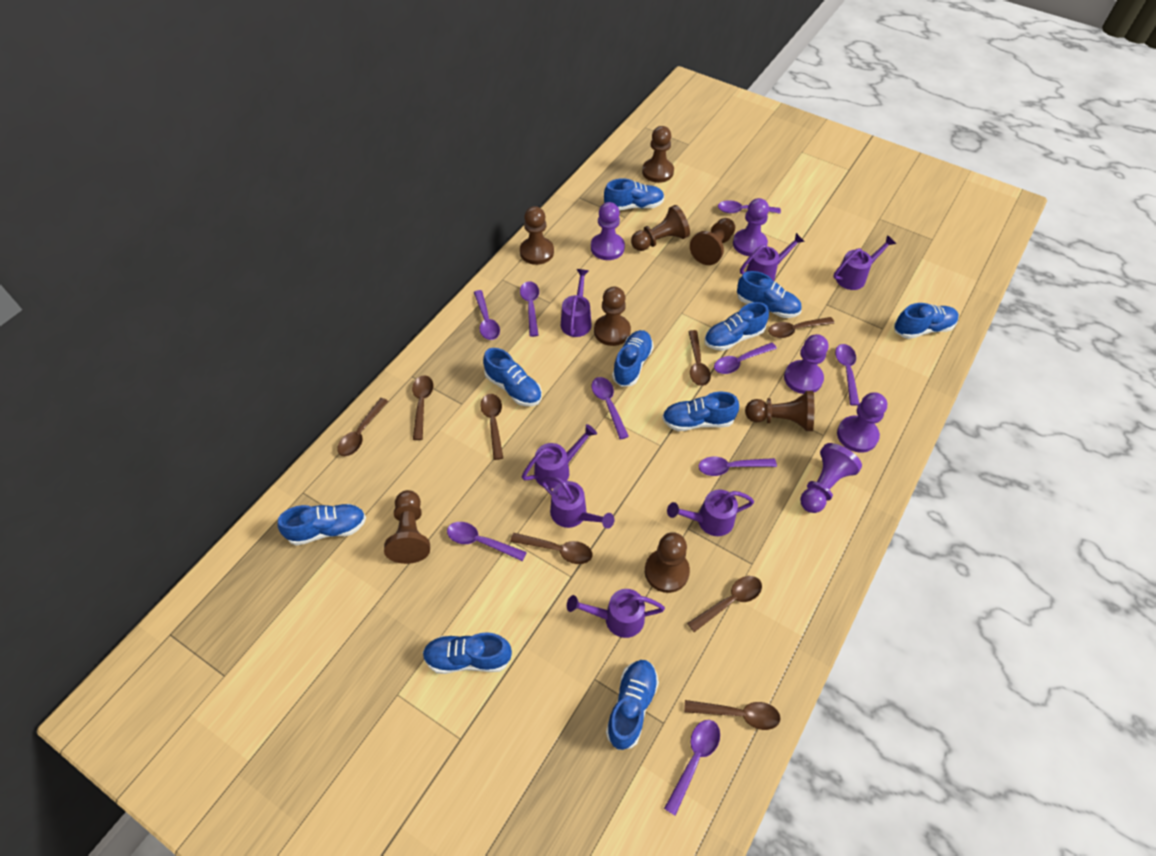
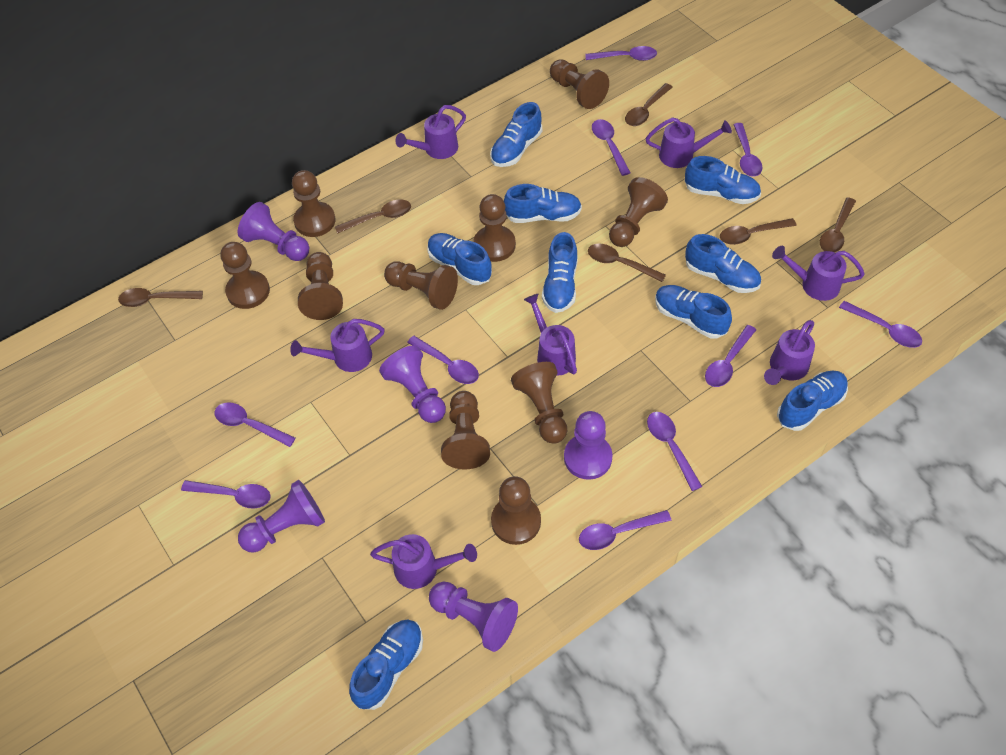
blue shoe: [278,504,366,545] [423,632,512,674] [483,348,542,406] [604,178,664,210] [606,660,659,750] [612,330,654,387] [662,392,739,431] [704,302,769,351] [737,271,801,318] [894,303,959,339] = 10 -> [349,620,423,710] [427,233,492,285] [490,102,542,167] [504,184,582,223] [542,232,578,313] [655,285,732,339] [685,156,761,204] [685,234,761,293] [777,371,848,431] = 9
brown pawn: [384,490,430,564] [520,206,554,265] [594,286,631,346] [631,205,690,251] [642,126,674,183] [645,532,690,593] [690,218,735,265] [745,391,814,431] = 8 -> [220,242,270,309] [292,170,336,237] [298,252,343,320] [384,261,458,310] [441,391,490,470] [473,194,516,262] [491,476,541,545] [511,362,567,444] [550,59,609,109] [609,177,668,247] = 10
brown spoon: [337,398,388,456] [412,375,433,440] [480,394,503,460] [510,533,593,564] [684,700,781,730] [687,576,762,632] [688,330,711,386] [768,317,834,338] = 8 -> [118,288,203,307] [335,199,411,234] [588,244,666,282] [625,83,673,126] [720,218,797,245] [820,197,856,252] = 6
purple spoon: [447,522,527,561] [474,290,500,340] [520,281,539,337] [592,377,629,440] [664,720,720,816] [699,457,777,476] [714,342,777,374] [718,200,781,214] [835,344,859,406] = 9 -> [181,480,271,509] [214,402,296,447] [407,336,479,384] [579,510,671,550] [585,46,657,61] [592,119,631,176] [647,412,702,491] [705,325,756,387] [733,123,763,177] [839,301,922,348] = 10

